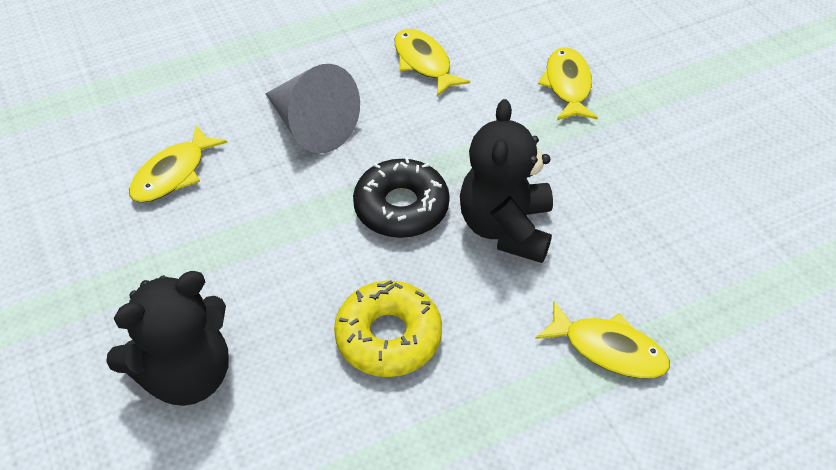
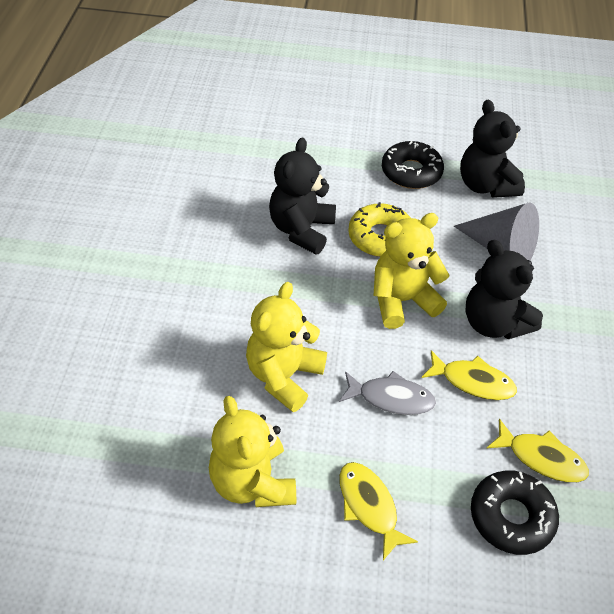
black donut: [353,157,450,238] = 1 -> [382,141,444,189] [471,470,559,555] = 2
black teddy bear: [106,271,229,406] [460,99,553,263] = 2 -> [269,137,336,255] [460,100,525,198] [466,240,543,339] = 3
grey fish: none = 0 -> [339,371,436,415] = 1
yellow fish: [129,125,228,203] [395,29,470,96] [535,301,670,378] [538,47,598,120] = 4 -> [339,462,418,560] [421,350,517,400] [487,419,589,482] = 3
yellow teddy bear: none = 0 -> [209,396,296,507] [246,282,327,412] [374,213,450,329] = 3

